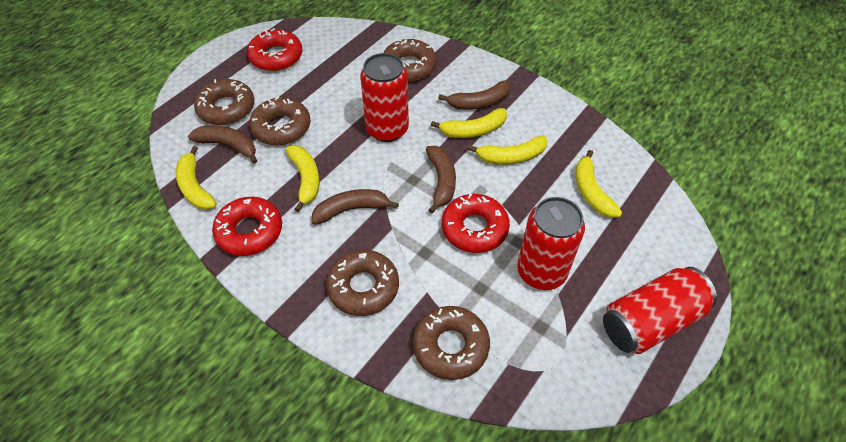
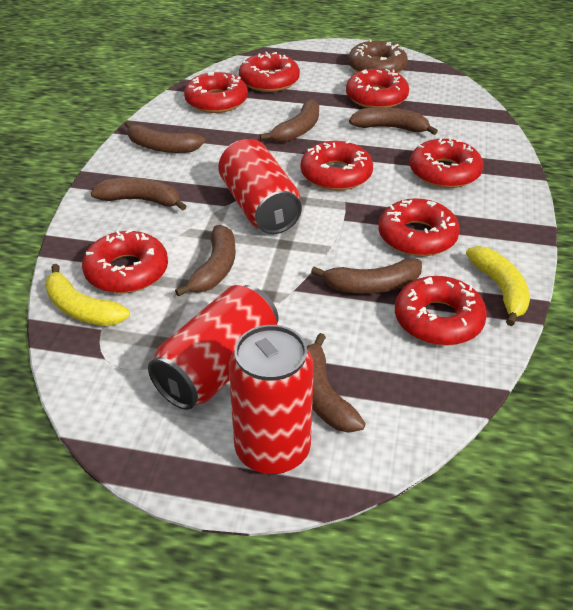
brown banana: [188,126,258,164] [312,189,399,225] [426,146,456,213] [438,81,511,110] = 4 -> [91,177,187,211] [124,121,205,153] [175,225,236,297] [260,99,319,142] [307,333,366,433] [311,258,422,294] [349,107,438,135] = 7
brown donut: [194,79,254,125] [249,97,311,145] [326,250,399,316] [383,39,437,81] [413,306,490,380] = 5 -> [348,39,408,73] = 1
red donut: [212,197,282,256] [247,28,302,71] [442,193,510,253] = 3 -> [82,229,168,293] [184,72,248,113] [239,52,300,92] [301,140,373,191] [346,69,409,108] [378,198,460,256] [395,276,487,346] [410,137,483,188] = 8
yellow banana: [176,146,217,210] [285,145,319,212] [431,108,507,138] [468,136,547,165] [576,150,622,218] = 5 -> [45,264,130,326] [466,246,530,326] = 2

